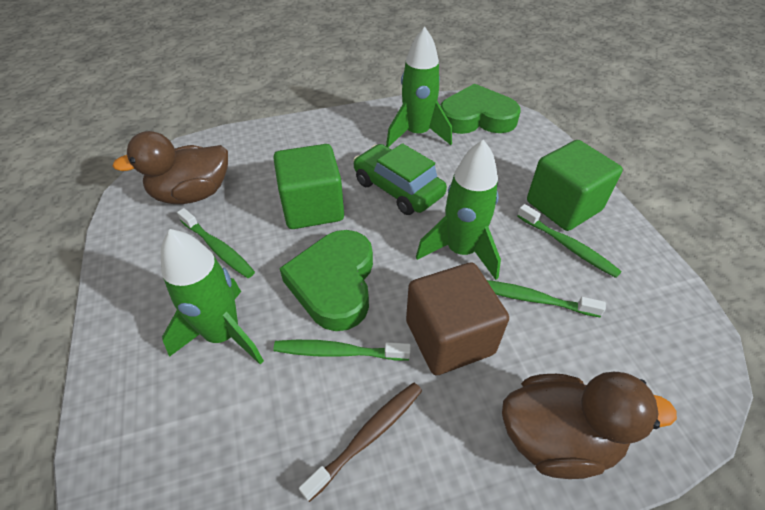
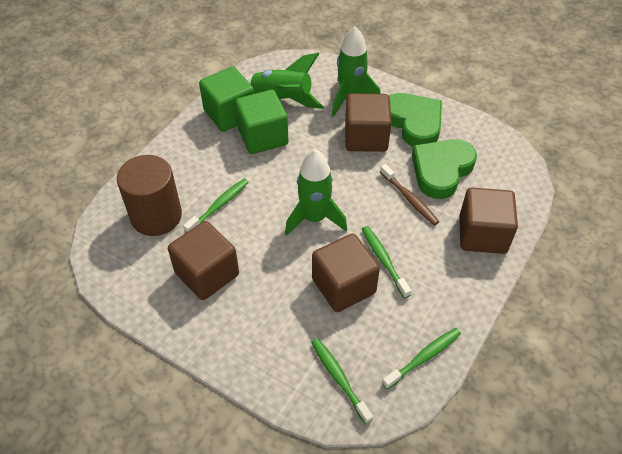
brown cube: [406,262,509,375] = 1 -> [168,221,239,300] [312,233,380,312] [345,93,392,152] [459,187,518,254] = 4
brown cylinder: none = 0 -> [117,155,182,236] = 1
brown duck: [113,131,228,204] [502,372,677,479] = 2 -> none = 0
green car: [353,143,447,215] = 1 -> none = 0

